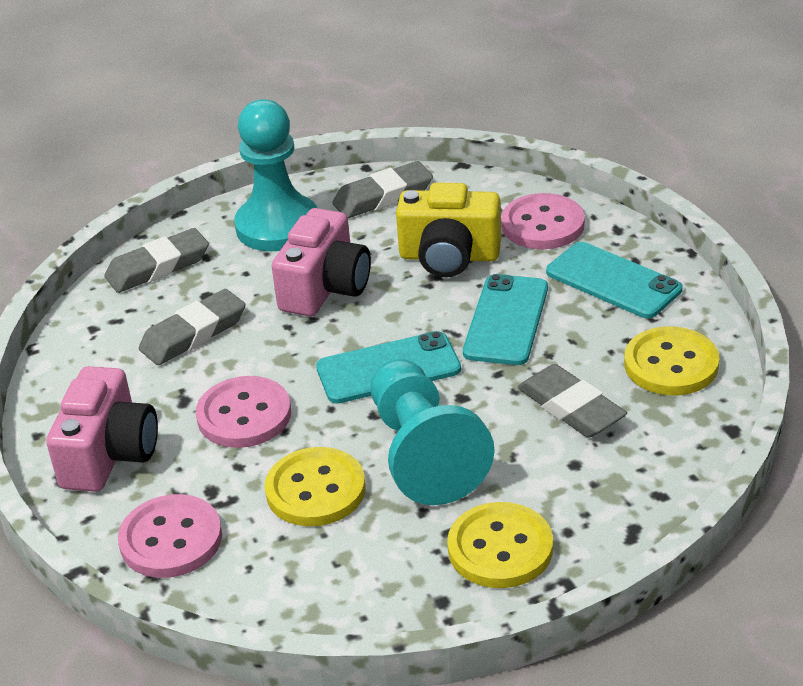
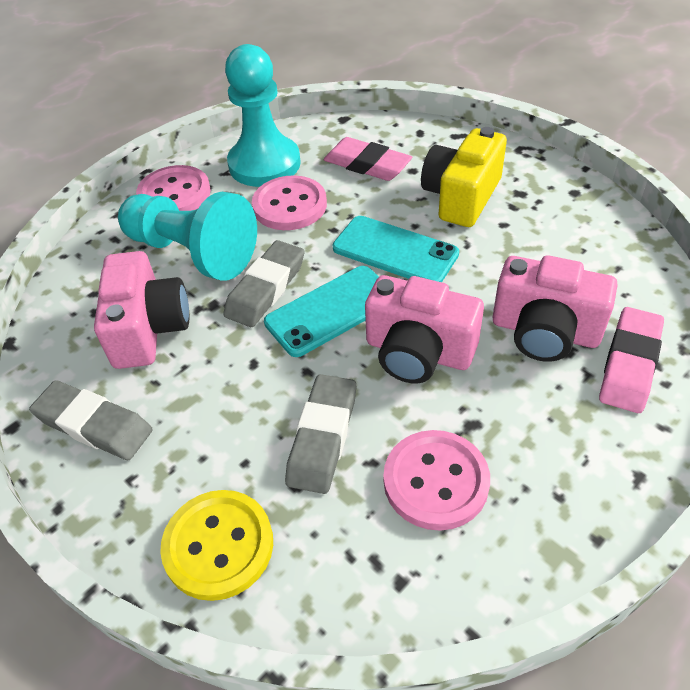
grey eraser: [104,228,209,293] [139,289,245,365] [332,161,433,218] [518,364,627,438] = 4 -> [29,380,153,460] [224,240,304,327] [285,374,356,494] = 3
pink camera: [46,366,158,492] [272,208,371,316] = 2 -> [94,251,189,369] [365,275,484,384] [493,255,618,362] = 3
pink eraser: none = 0 -> [323,137,412,181] [599,307,664,413] = 2
turquoise phone: [316,331,461,404] [463,274,548,365] [546,242,682,318] = 3 -> [264,266,379,357] [332,216,459,282] = 2
yellow button: [265,447,366,526] [447,502,553,588] [624,326,719,395] = 3 -> [160,490,273,601] = 1

